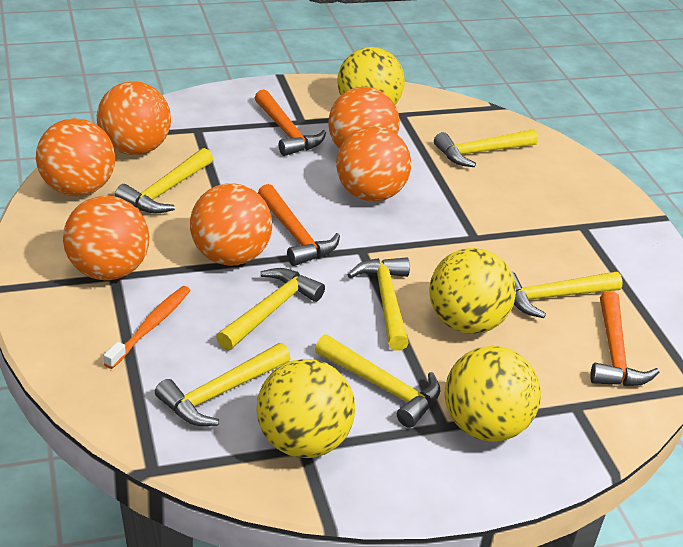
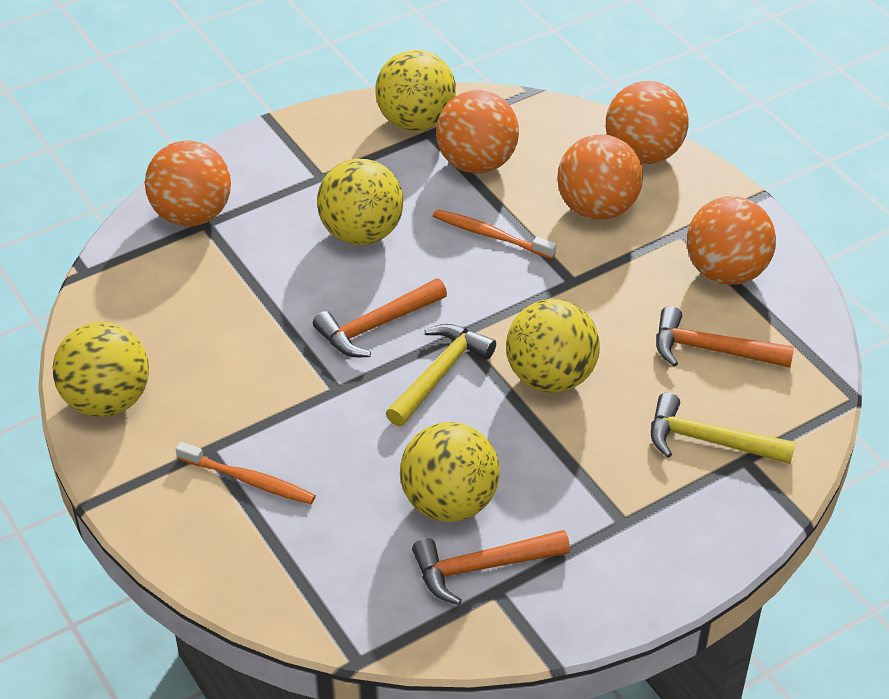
orange ball: [36,118,115,196] [63,196,149,281] [97,81,171,155] [190,183,272,266] [328,87,400,149] [336,126,411,202] = 6 -> [145,140,231,227] [436,90,519,174] [557,134,643,220] [606,81,688,164] [687,196,776,285] = 5
orange toothbrush: [104,286,191,369] = 1 -> [176,442,316,504] [433,209,556,259] = 2
yellow ball: [256,359,355,458] [337,47,405,104] [429,248,516,334] [445,346,541,442] = 4 -> [53,322,149,417] [317,159,403,245] [375,50,456,131] [400,422,500,522] [506,299,600,393] = 5
yellow hammer: [115,148,213,214] [155,343,291,426] [216,268,325,350] [315,334,441,428] [348,257,410,351] [434,129,538,167] [511,271,623,318] = 7 -> [386,324,496,426] [651,393,796,464] = 2

